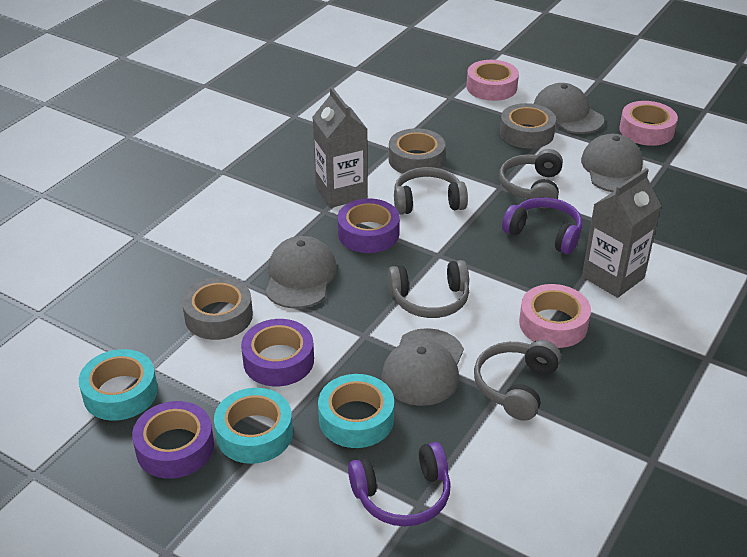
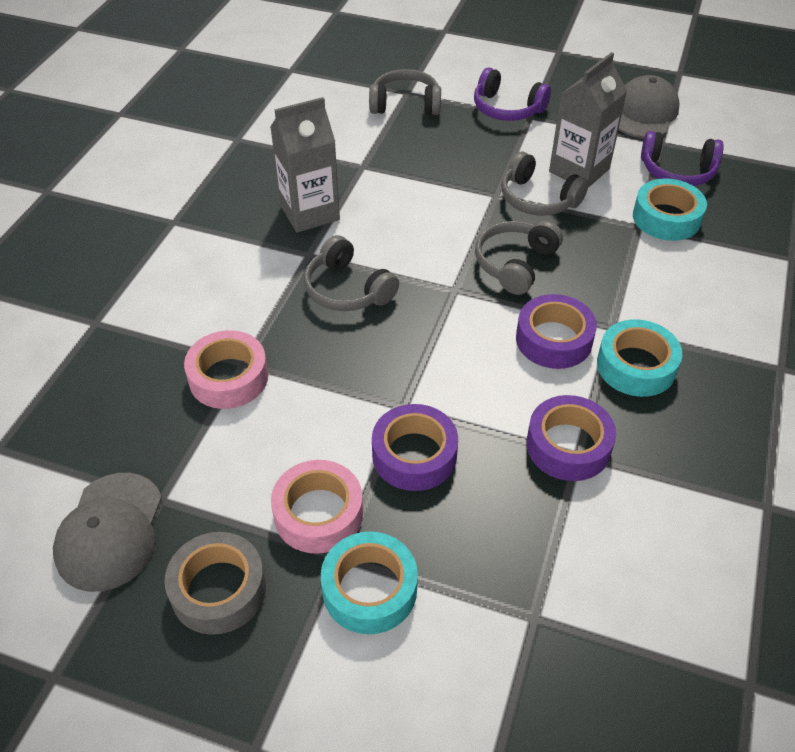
grey cap: [265,236,337,309] [382,328,464,406] [534,83,604,134] [581,134,643,192] = 4 -> [53,473,162,592] [618,75,680,138] = 2
grey tape: [182,277,253,340] [389,128,445,174] [500,103,556,149] = 3 -> [165,532,266,635] = 1
pink tape: [467,60,519,101] [519,284,591,348] [619,101,678,146] = 3 -> [184,330,268,409] [271,460,363,554] = 2

